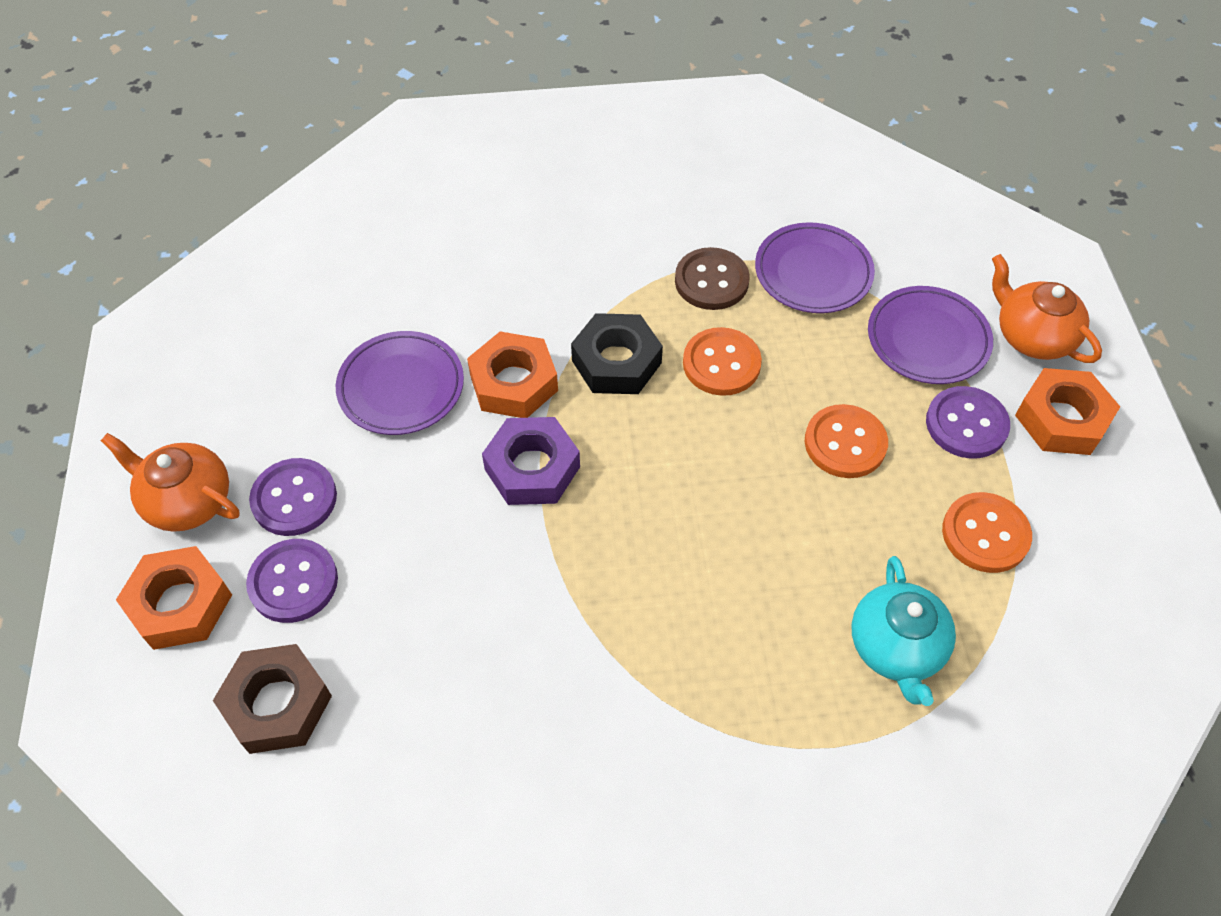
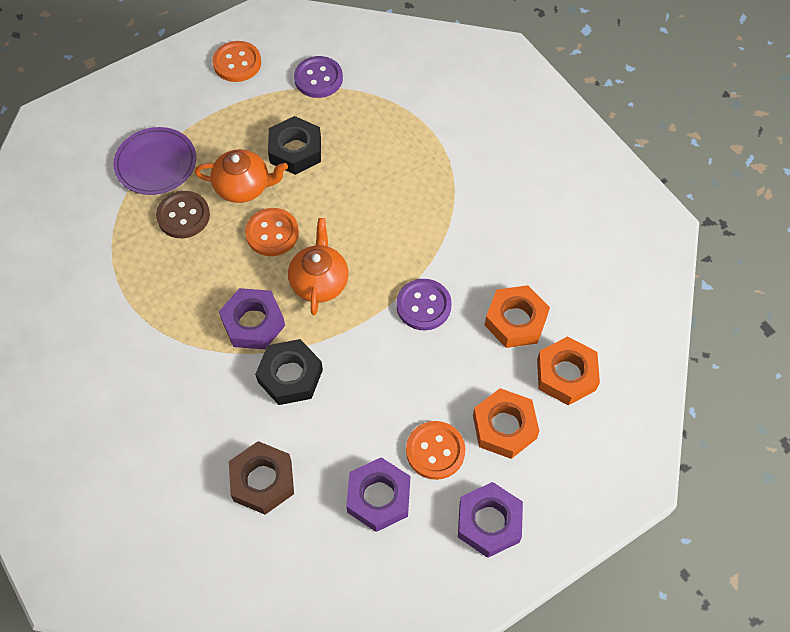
black nut: [571,313,663,394] = 1 -> [255,339,323,405] [268,116,321,175] = 2
purple button: [246,539,338,623] [249,458,337,536] [926,386,1010,459] = 3 -> [294,56,343,98] [396,279,452,330] = 2
purple nut: [482,417,580,505] = 1 -> [219,288,285,349] [346,457,410,532] [458,482,523,558] = 3
purple plate: [336,331,464,435] [755,222,875,313] [868,286,993,384] = 3 -> [113,127,196,195] = 1
turquoise teapot: [851,556,956,706] = 1 -> none = 0

